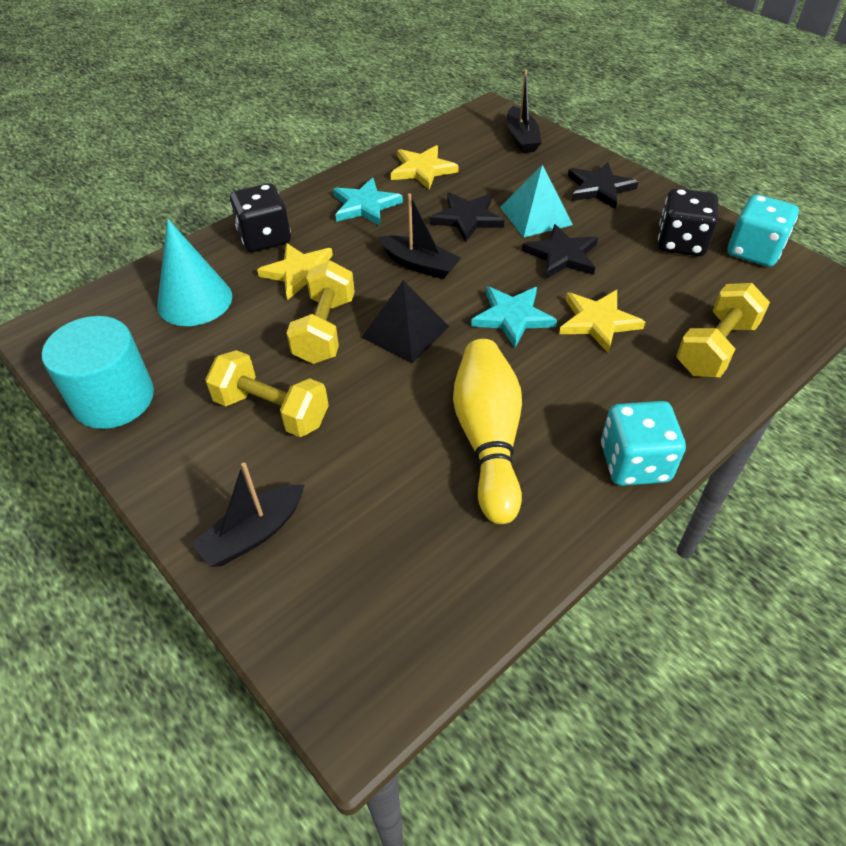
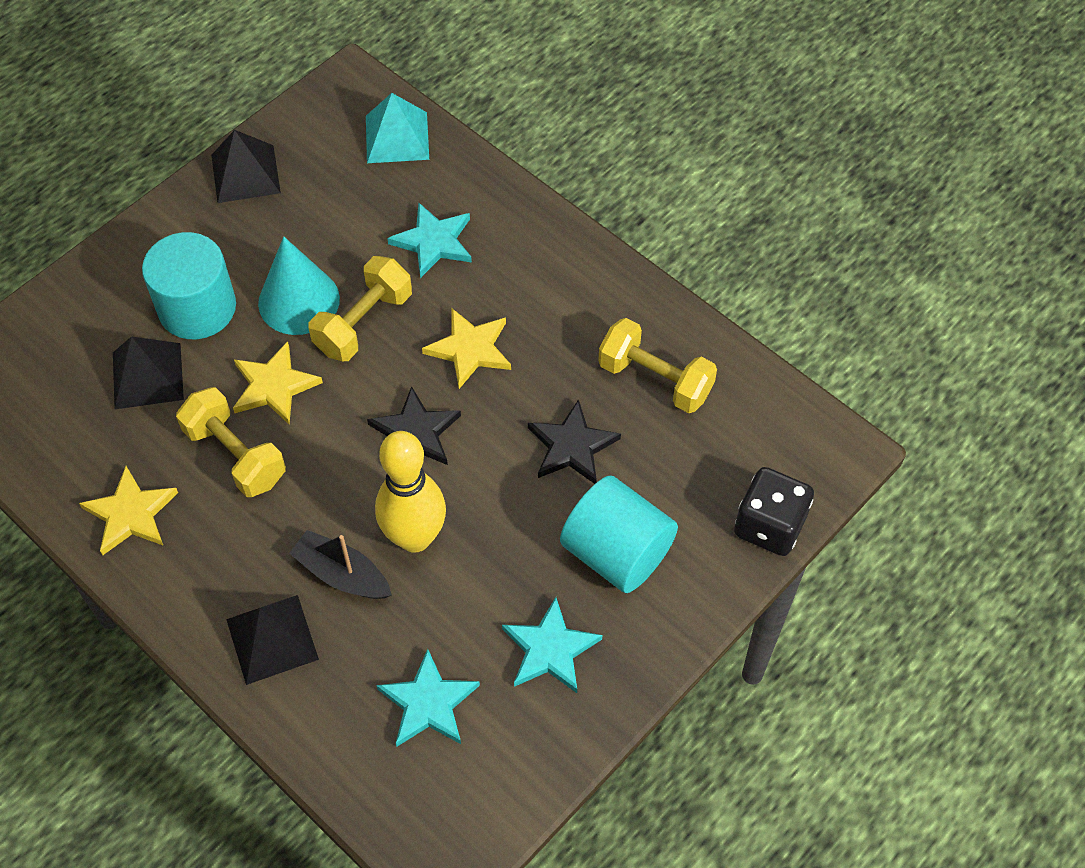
black boat: [192,463,305,567] [378,193,461,279] [506,69,542,153] = 3 -> [289,530,392,599] = 1
black dice: [230,183,291,252] [658,188,718,256] = 2 -> [734,467,814,556] = 1
black pyramid: [361,280,449,363] = 1 -> [113,336,184,409] [211,130,281,203] [226,595,319,685] = 3
black star: [430,192,505,242] [522,224,598,278] [568,162,638,209] = 3 -> [367,386,461,465] [528,399,621,484] = 2
turquoise cylinder: [42,316,154,429] = 1 -> [142,232,236,339] [560,476,678,593] = 2
turquoise dice: [601,401,686,486] [728,194,799,267] = 2 -> none = 0
turquoise star: [333,178,403,226] [471,287,557,348] = 2 -> [376,649,480,746] [387,202,472,278] [502,597,602,693] = 3

